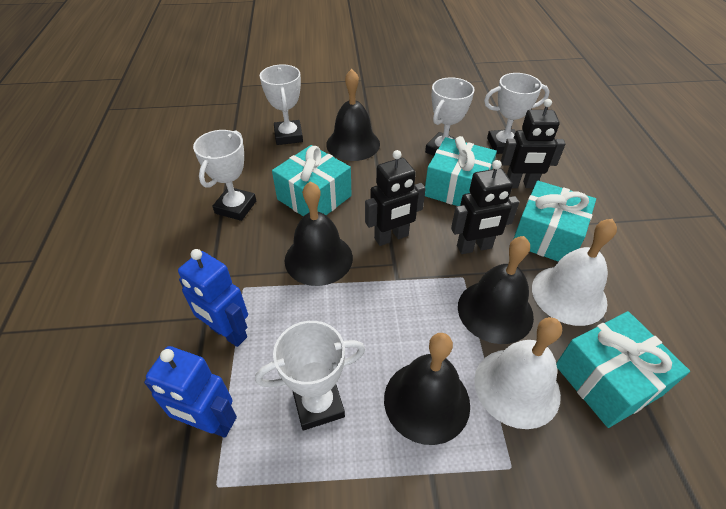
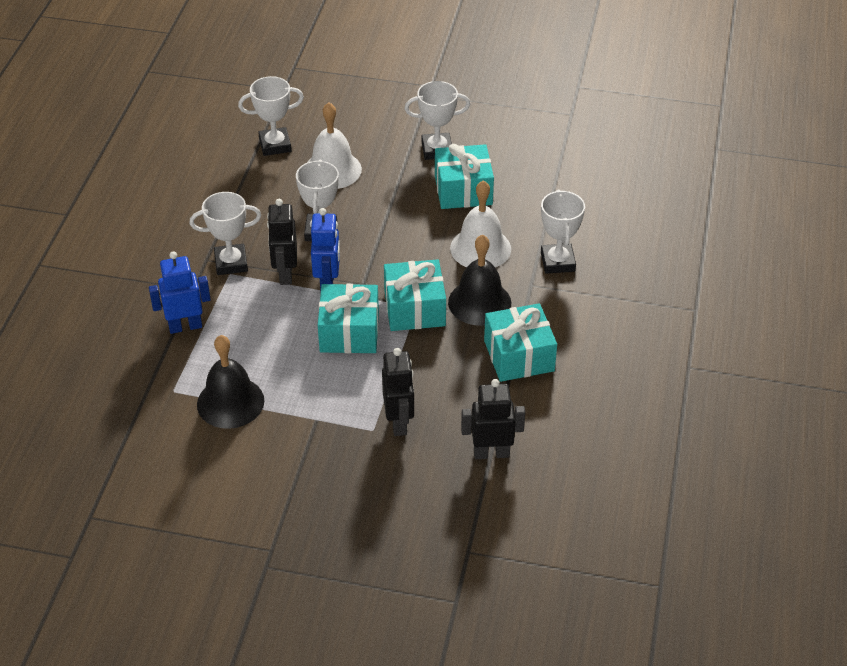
black bell: [285,181,353,286] [326,69,380,161] [384,333,470,445] [458,236,534,344] = 4 -> [197,335,264,429] [448,234,511,326] = 2

